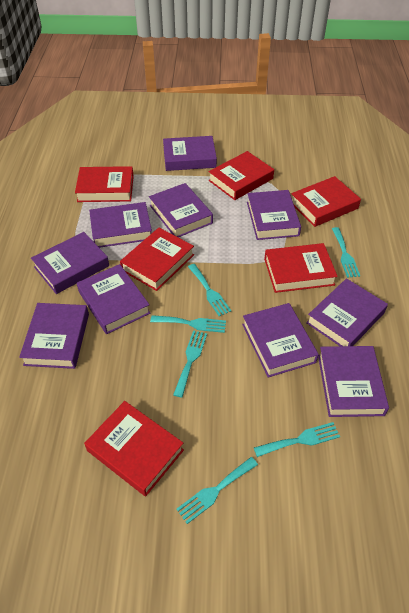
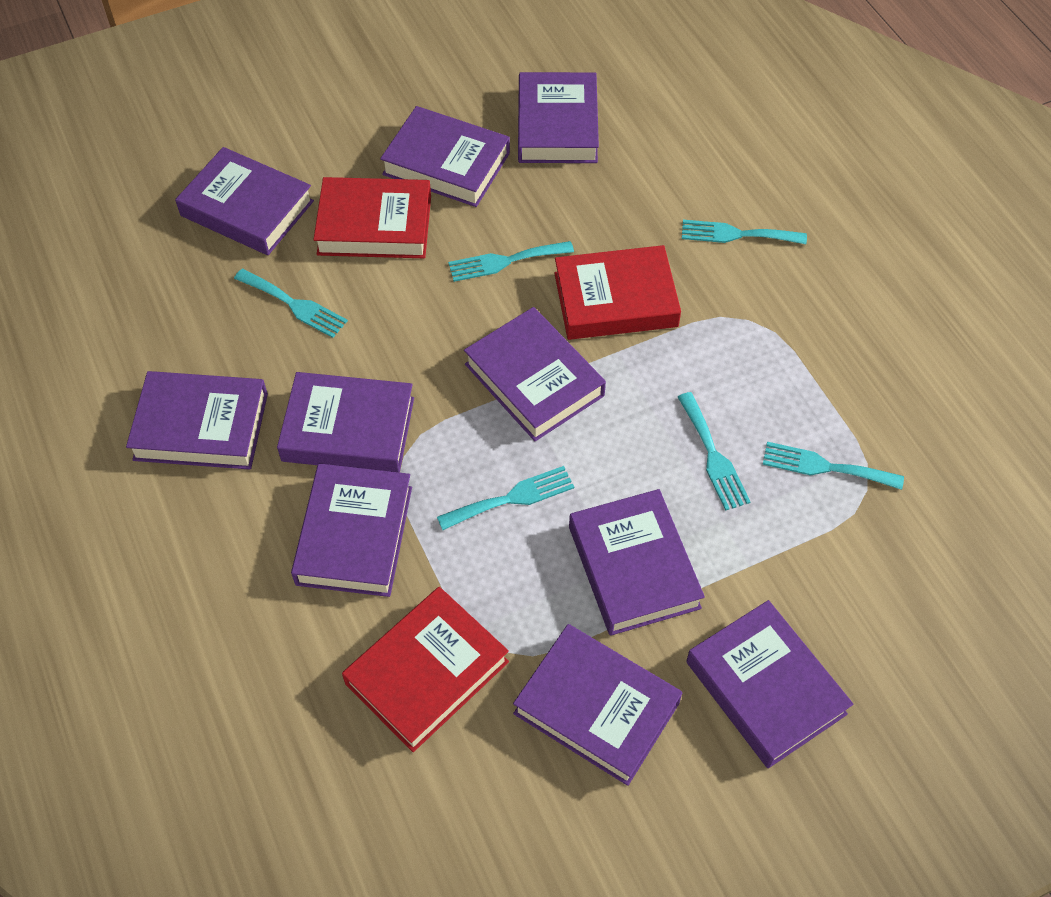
red book: [75,166,134,202] [84,401,184,496] [120,228,194,291] [208,151,274,200] [264,243,338,293] [291,176,361,227] = 6 -> [313,177,431,258] [342,587,509,752] [554,245,681,340] = 3

